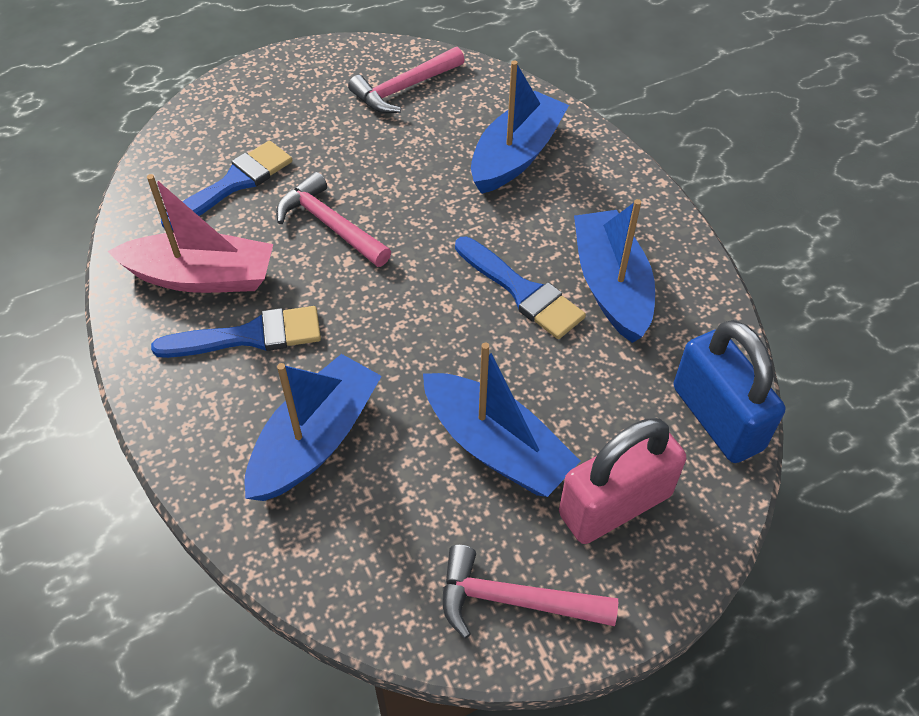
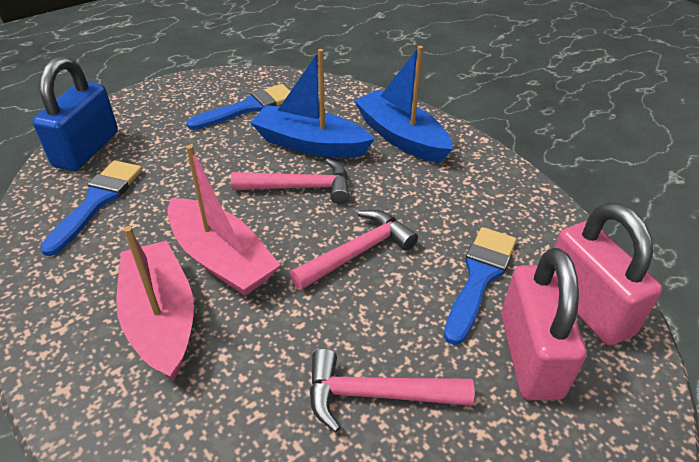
blue boat: [245,354,382,501] [423,343,581,497] [471,60,569,194] [574,199,655,343] = 4 -> [251,49,375,158] [354,46,453,163] = 2
pink boat: [108,174,273,293] = 1 -> [116,226,194,380] [167,145,280,296] = 2
pink padlock: [559,418,686,544] = 1 -> [501,248,586,400] [554,203,663,346] = 2

